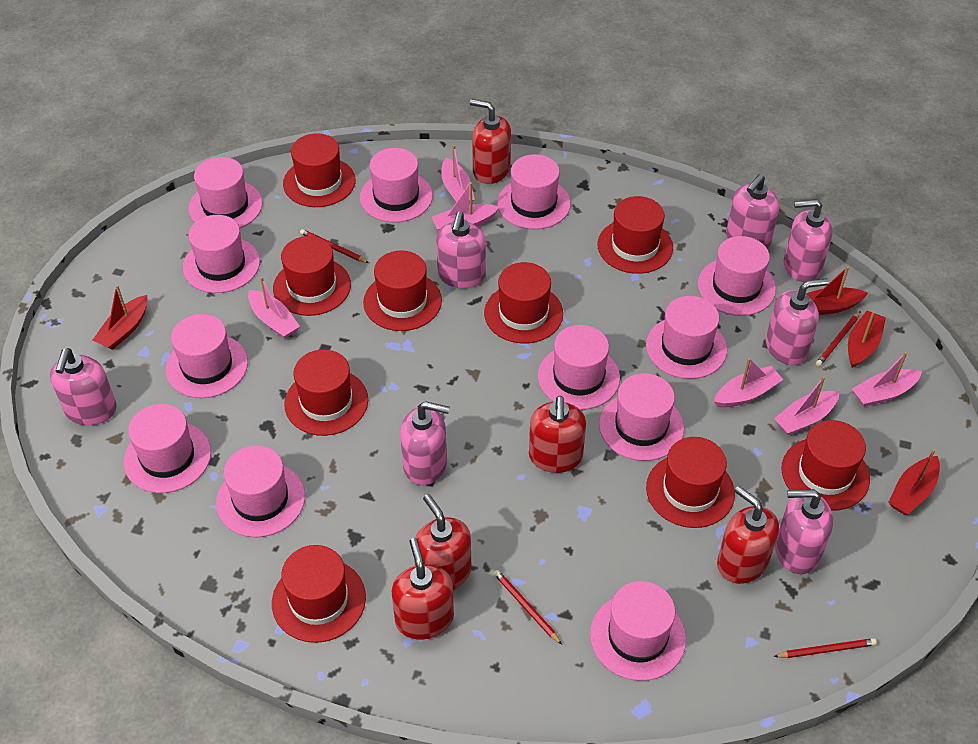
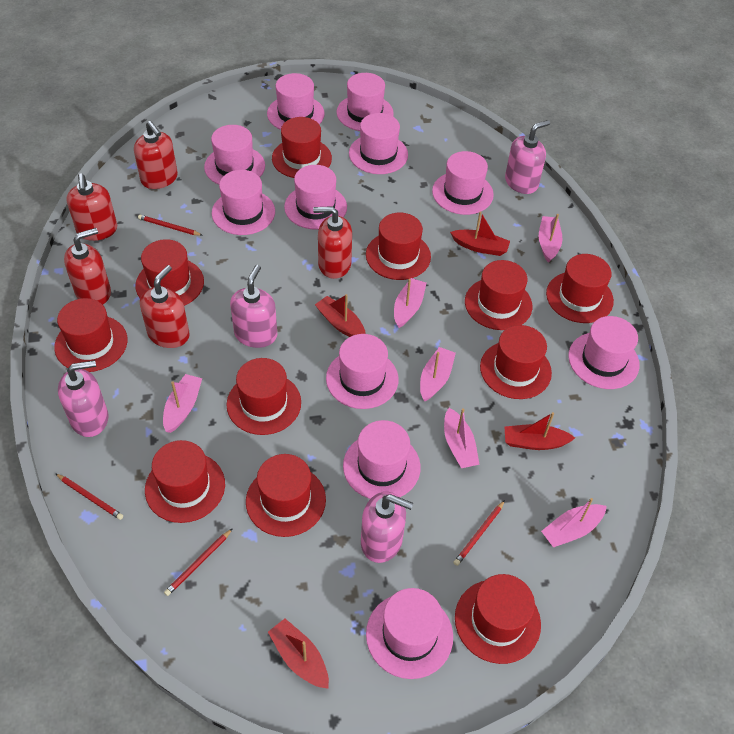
pink hat: [124,404,211,493] [166,314,248,398] [183,215,260,293] [188,157,263,228] [216,446,305,537] [360,148,433,222] [497,154,571,229] [538,325,620,410] [590,581,686,681] [599,373,684,461] [646,296,727,379] [698,236,776,316] = 12 -> [204,125,265,185] [212,170,275,235] [267,73,325,130] [284,165,347,230] [326,334,399,409] [336,73,394,131] [343,420,421,499] [349,113,408,174] [366,588,453,679] [432,151,494,215] [568,316,640,389] = 11
pink soap dispenser: [50,348,117,425] [400,401,450,485] [436,212,486,288] [726,174,779,248] [766,278,829,365] [775,489,833,574] [784,199,833,282] = 7 -> [58,360,109,437] [230,265,277,348] [361,492,413,563] [505,120,550,194] = 4
red hat: [272,545,366,643] [273,236,351,316] [283,133,356,207] [284,349,368,436] [363,250,442,331] [484,262,563,343] [597,196,673,274] [646,437,735,528] [781,420,870,511] = 9 -> [54,298,128,372] [135,239,204,306] [145,440,225,523] [226,358,301,435] [246,454,326,537] [272,117,332,178] [366,213,431,280] [455,574,541,664] [465,260,532,330] [480,325,552,399] [546,254,614,323] = 11

